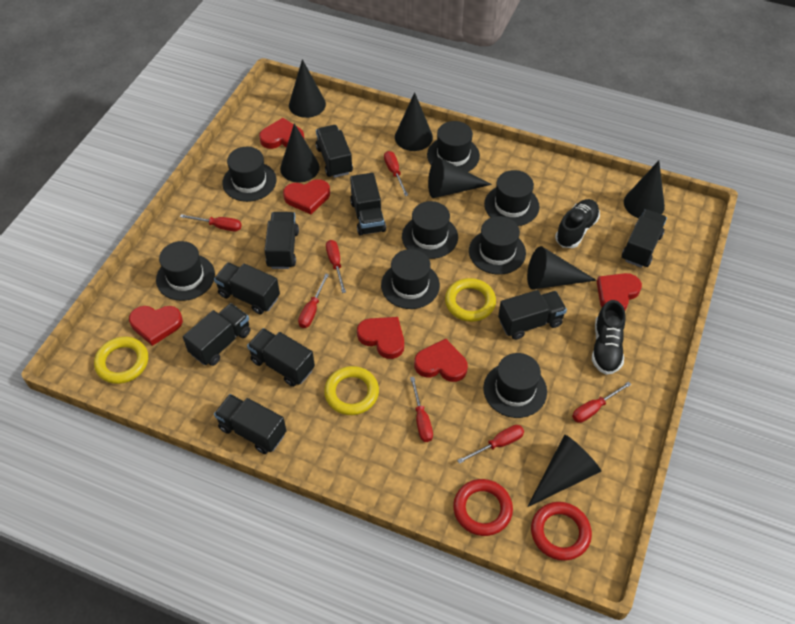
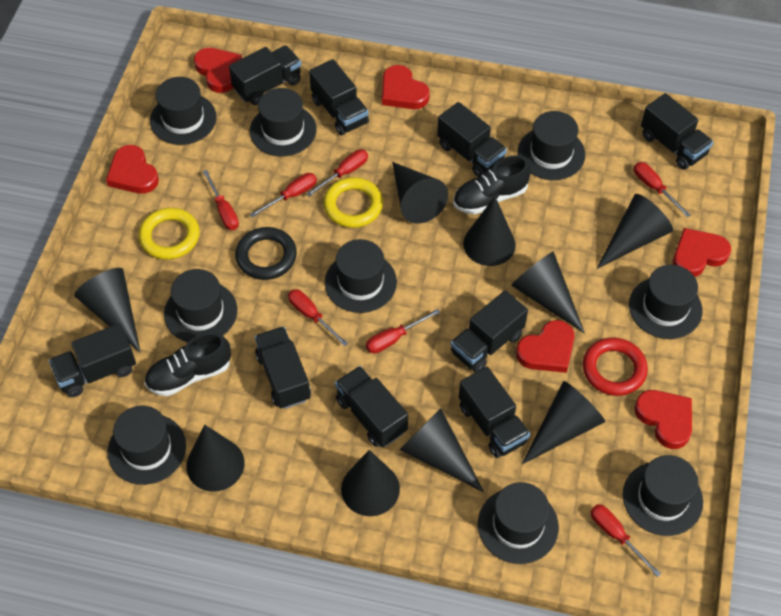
black cone: [280,123,320,183] [289,59,326,118] [395,92,433,151] [428,157,492,198] [527,246,597,289] [527,435,601,507] [624,161,665,218] = 7 -> [74,268,141,353] [186,424,245,492] [341,450,400,516] [392,162,448,224] [400,408,484,492] [463,196,516,266] [511,251,585,333] [522,381,605,464] [596,194,673,269] = 9
black hat: [156,241,215,301] [222,147,276,202] [381,249,440,309] [402,201,458,259] [427,121,480,172] [469,216,526,275] [483,353,547,418] [484,170,539,226] = 8 -> [108,406,186,485] [150,77,217,145] [164,269,237,342] [250,88,316,156] [325,239,397,313] [478,482,559,564] [518,111,585,180] [623,455,703,536] [629,265,703,339] = 9
black ring: none = 0 -> [235,227,297,280] = 1
red ring: [453,479,513,536] [531,502,592,561] = 2 -> [583,338,648,396] = 1
yellow ring: [94,337,148,384] [324,366,379,415] [445,278,496,322] = 3 -> [139,208,200,260] [323,177,383,228] = 2

